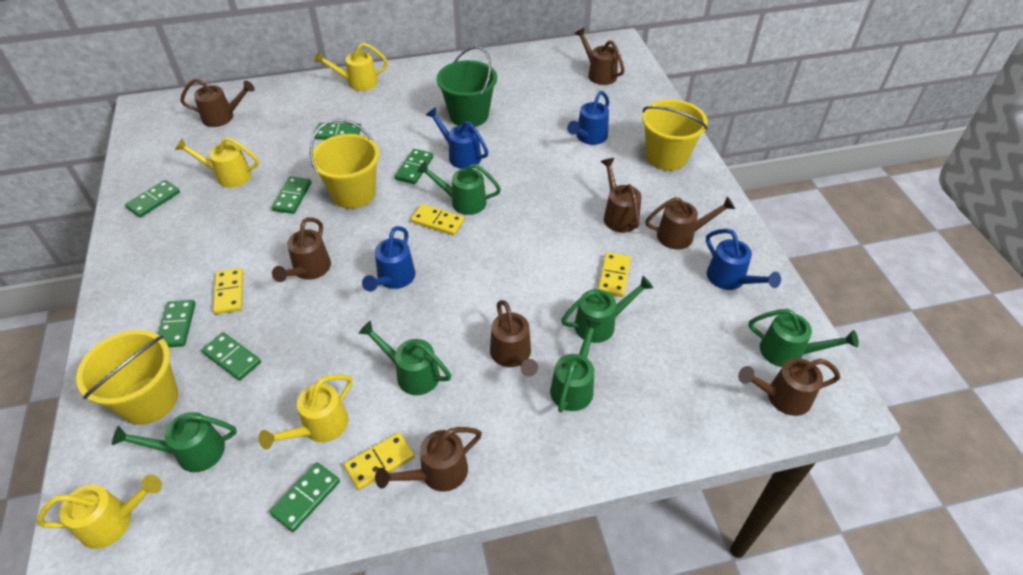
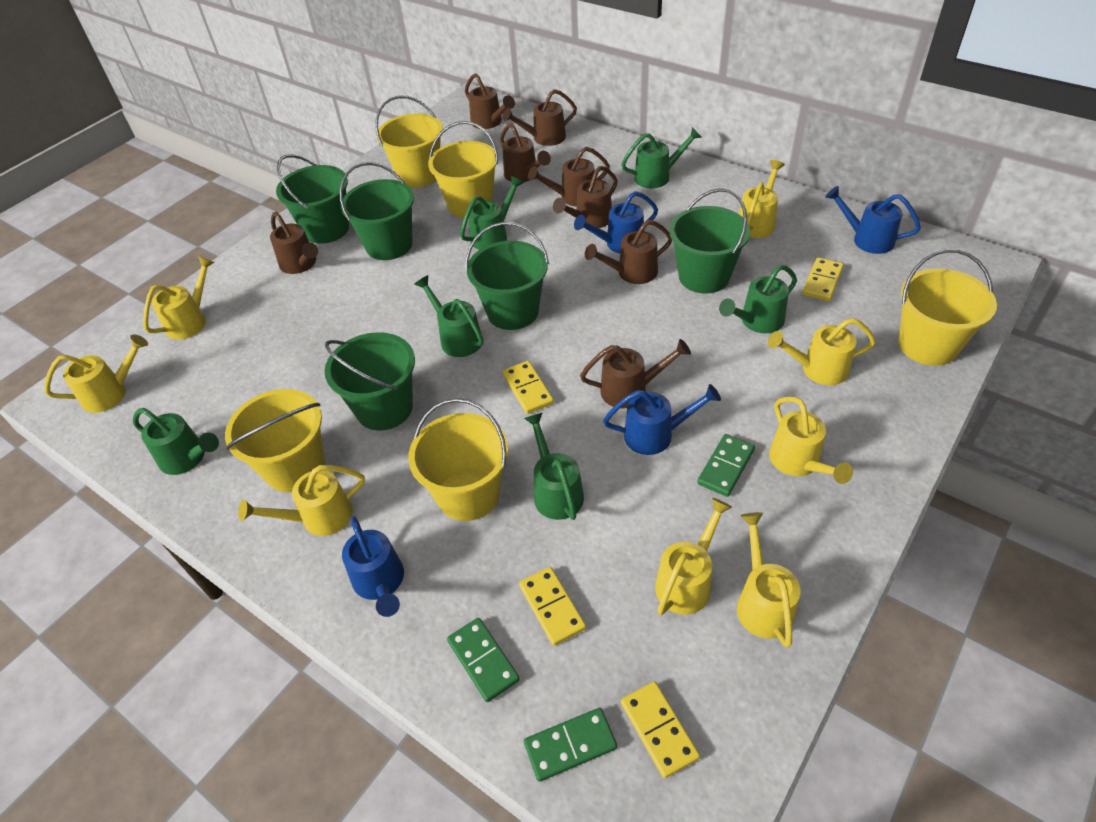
green bucket: [437,46,497,127] = 1 -> [276,154,349,244] [324,332,415,431] [339,162,414,260] [465,222,549,330] [669,188,750,294] = 5
green domino: [125,180,180,218] [158,300,195,347] [201,332,261,381] [270,462,340,532] [272,177,311,214] [315,123,361,140] [395,149,433,184] = 7 -> [447,618,520,702] [524,708,617,782] [697,434,755,497] = 3
yellow bucket: [76,330,178,425] [310,119,380,209] [642,99,708,171] = 3 -> [225,389,325,492] [375,96,443,187] [408,398,508,521] [428,121,498,218] [898,249,997,366] = 5
yellow watering can: [37,475,162,549] [175,137,259,188] [258,374,353,449] [314,43,388,91] = 4 -> [44,334,148,413] [143,257,215,340] [238,465,365,536] [655,498,732,615] [737,512,801,648] [739,160,785,238] [768,318,876,385] [769,396,853,484] = 8

